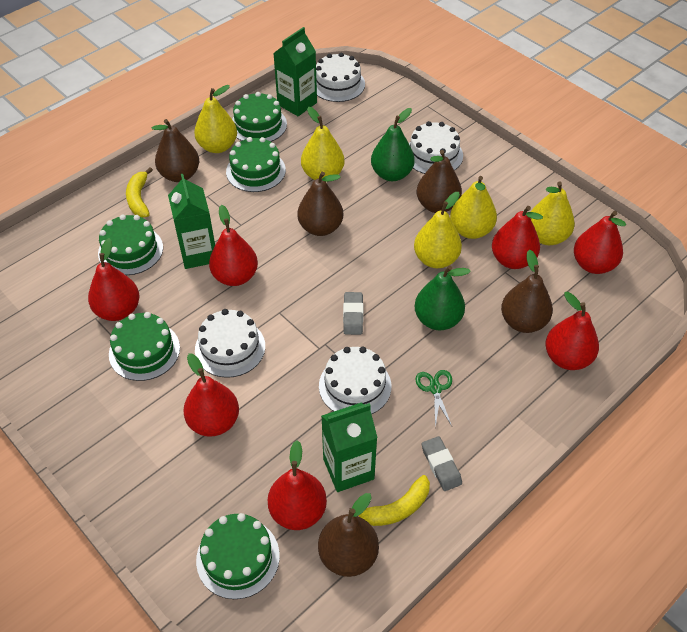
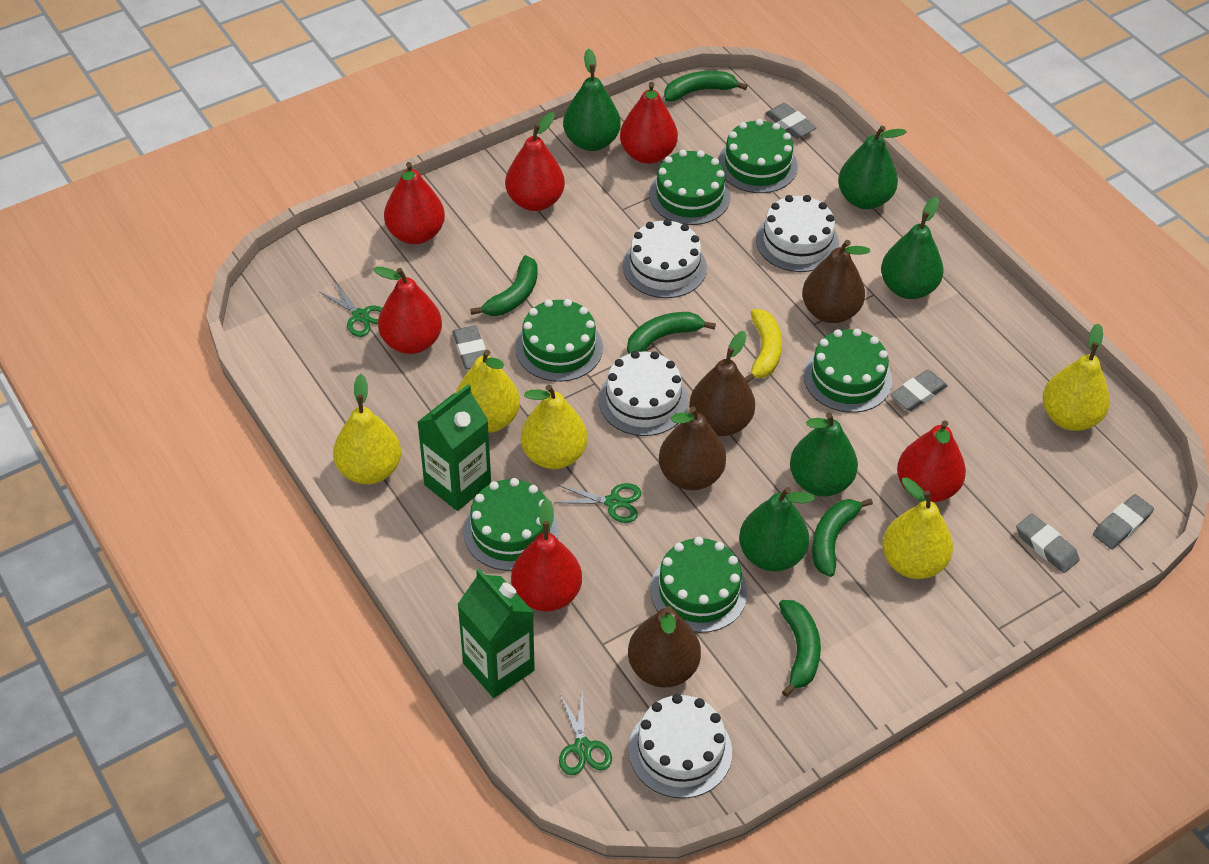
brown pear: [152,119,199,182] [297,172,343,236] [318,493,379,577] [417,150,462,213] [501,250,553,333] = 5 -> [628,606,701,687] [659,406,726,490] [689,331,755,436] [802,240,870,323] = 4
green banana: none = 0 -> [470,255,538,316] [627,312,716,354] [664,71,748,102] [779,600,821,697] [812,498,873,577] = 5
green cake: [98,214,163,275] [109,312,180,381] [196,513,280,599] [226,137,286,192] [232,92,287,142] = 5 -> [463,478,559,571] [515,299,603,382] [649,150,731,225] [650,537,748,633] [718,119,798,193] [803,329,892,413] = 6
green carton: [168,174,215,269] [273,27,317,116] [321,403,377,492] = 3 -> [417,384,491,511] [457,569,535,698] = 2
green pear: [371,108,415,181] [415,265,471,330] = 2 -> [563,49,621,151] [739,487,815,571] [790,412,858,497] [838,126,907,209] [881,197,943,299] = 5
green scissors: [415,370,452,428] = 1 -> [319,282,382,337] [554,483,641,523] [559,689,612,775] = 3
grey eraser: [343,292,363,335] [422,436,462,491] = 2 -> [452,325,486,369] [765,103,817,139] [890,370,948,411] [1016,514,1080,573] [1093,494,1154,549] = 5
red pear: [88,238,139,321] [183,353,239,437] [209,205,258,286] [268,440,327,530] [492,206,543,269] [545,292,599,370] [574,211,626,274] = 7 -> [373,267,442,354] [384,162,445,244] [505,112,565,211] [511,498,582,611] [620,82,678,164] [897,420,966,502] = 6
yellow banana: [126,167,153,217] [349,475,430,526] = 2 -> [745,309,782,383] = 1

